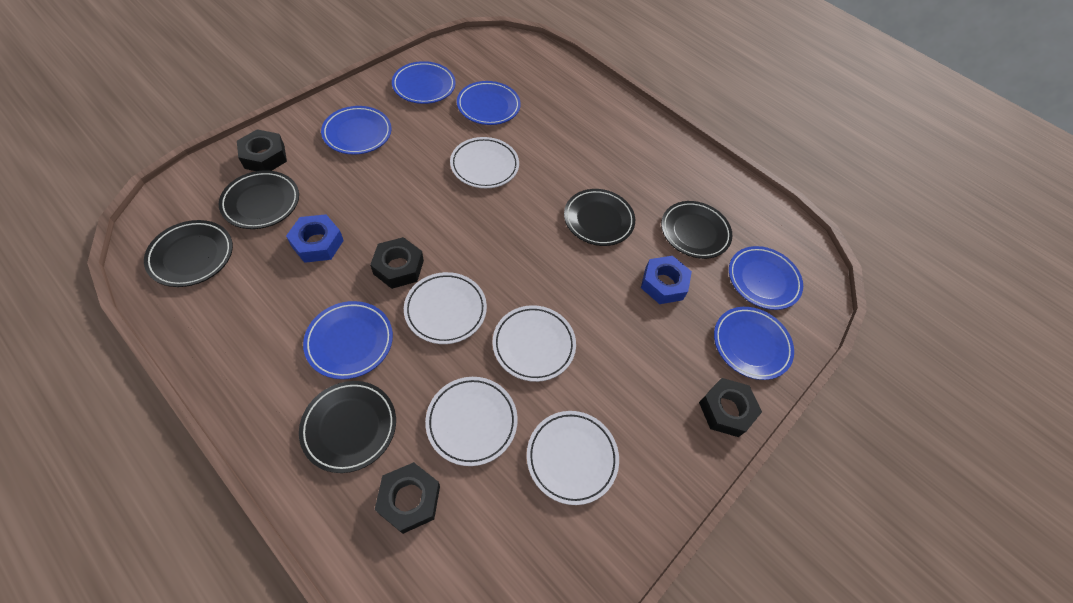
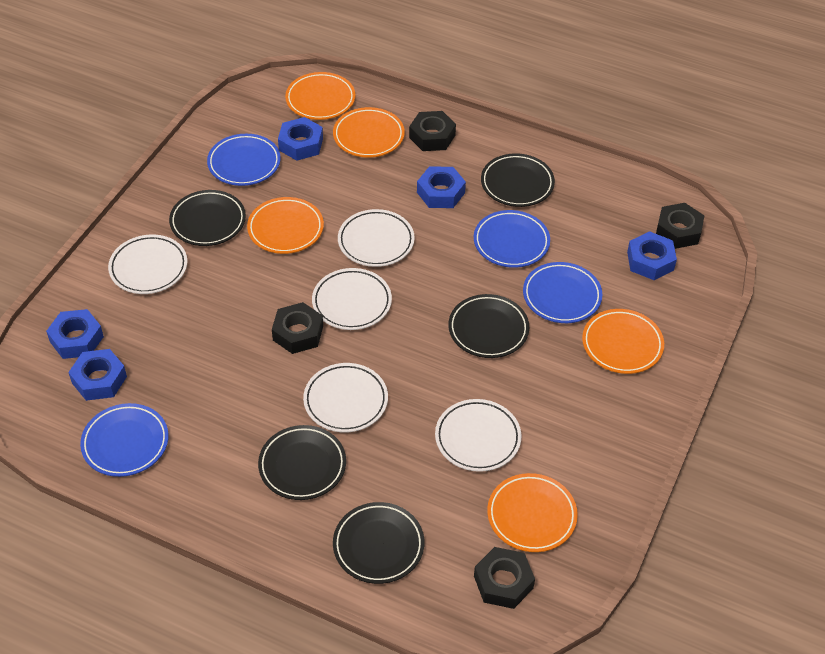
blue nut: [286,214,344,263] [641,256,692,304] = 2 -> [46,309,104,359] [68,349,127,401] [278,117,323,161] [417,166,466,208] [627,231,677,280] = 5
blue plate: [303,301,393,379] [321,106,391,155] [392,61,456,104] [457,81,521,125] [714,307,794,380] [729,246,803,310] = 6 -> [80,403,168,477] [207,134,281,186] [474,210,550,268] [523,262,602,323] = 4
orange plate: none = 0 -> [247,197,324,254] [285,72,355,120] [333,107,405,158] [487,473,578,552] [582,309,664,374] = 5

